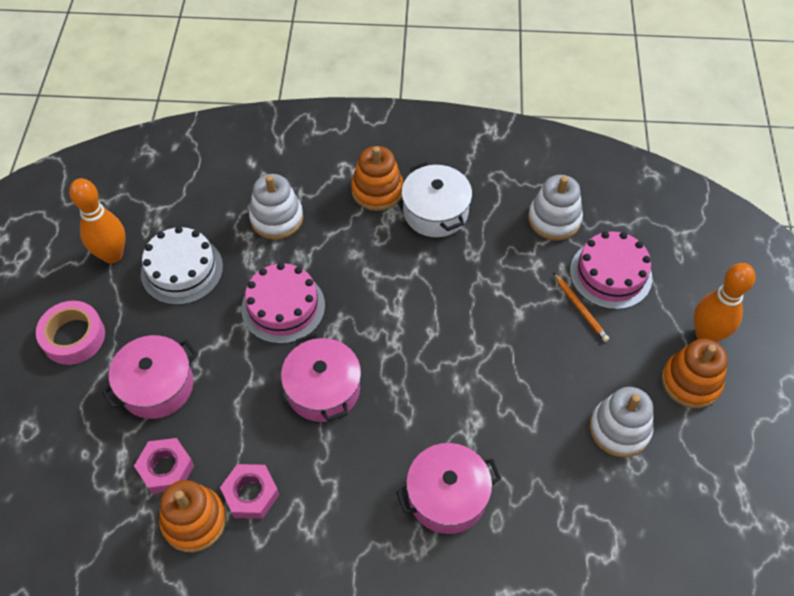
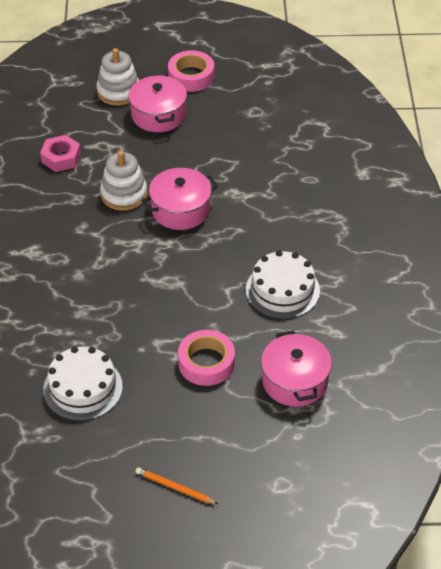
orange bowling pin: [69,178,126,264] [694,263,756,342] = 2 -> none = 0
orange stacking toy: [159,480,227,552] [351,146,403,211] [662,339,727,408] = 3 -> none = 0
pink cake: [241,263,325,344] [570,231,652,310] = 2 -> none = 0
pink nut: [134,438,195,494] [220,464,279,519] = 2 -> [40,135,81,172] = 1
pink tape: [36,301,105,365] = 1 -> [168,50,214,92] [178,330,235,386] = 2
white cake: [141,226,223,305] = 1 -> [43,346,123,421] [246,250,320,319] = 2
white pot: [401,162,472,237] = 1 -> none = 0
white stacking toy: [249,174,303,240] [528,175,583,240] [590,387,653,457] = 3 -> [96,48,139,106] [100,151,147,211] = 2

